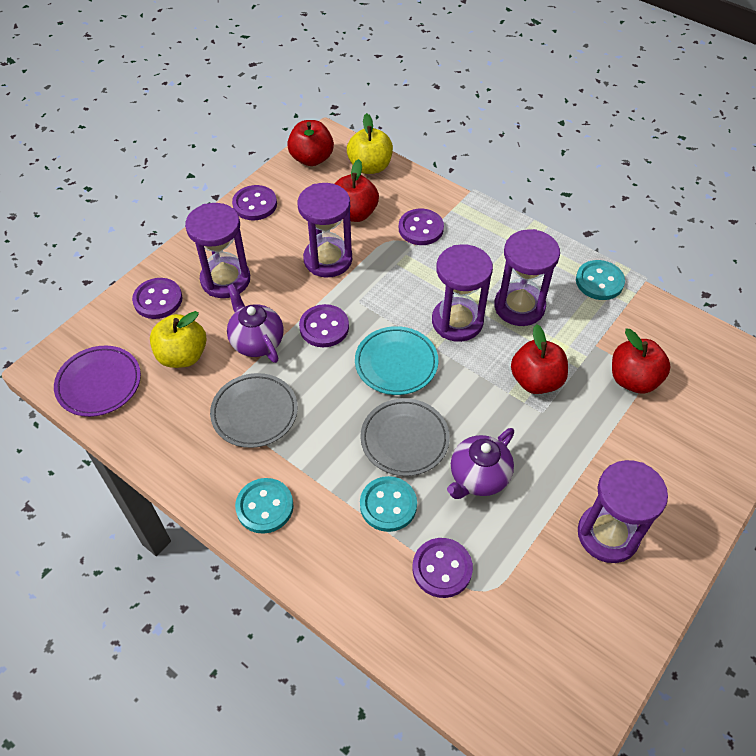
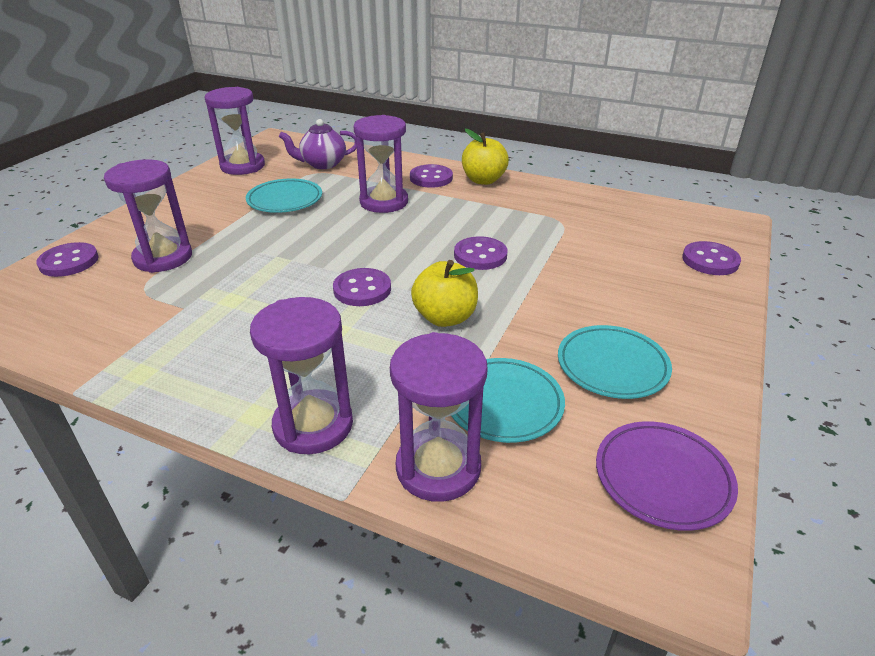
grey plate: [210,373,298,448] [360,398,450,476] = 2 -> none = 0
purple teapot: [227,284,284,363] [447,428,514,499] = 2 -> [279,119,357,169] = 1
red apple: [287,120,334,166] [335,159,379,222] [511,324,568,394] [612,329,671,394] = 4 -> none = 0
turquoise button: [235,478,293,534] [360,476,417,532] [576,260,625,300] = 3 -> none = 0
turquoise plate: [355,326,438,395] = 1 -> [246,179,322,213] [451,358,565,443] [558,325,672,399] = 3

